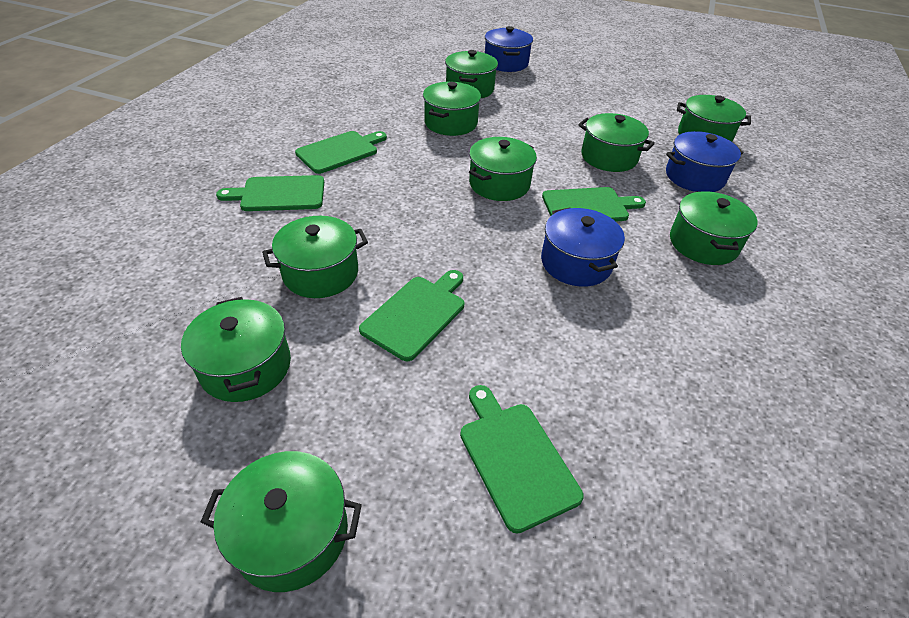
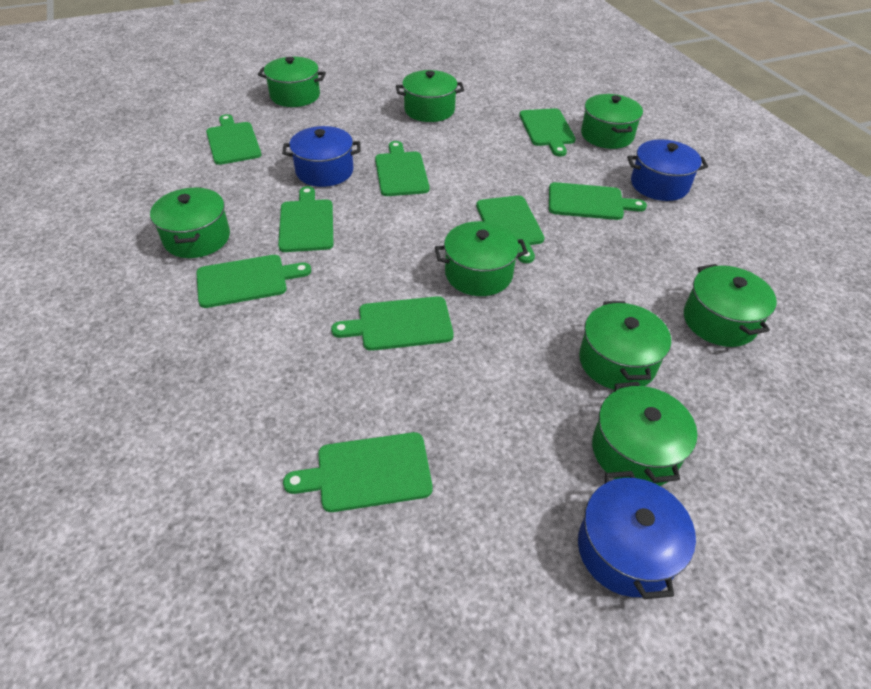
green cutting board: [216,175,324,211] [295,131,387,174] [359,270,464,361] [460,385,584,534] [542,187,646,222] = 5 -> [196,255,311,308] [206,114,261,165] [278,186,333,252] [283,432,433,512] [331,296,454,351] [375,141,430,196] [476,196,545,263] [520,108,576,156] [549,182,647,220] = 9
green pot: [181,297,291,402] [201,451,362,592] [262,216,368,298] [423,82,481,136] [445,50,498,98] [469,137,537,201] [578,113,655,172] [670,191,758,265] [677,95,751,142] = 9 -> [150,187,230,258] [258,57,326,107] [396,70,464,122] [435,221,528,296] [579,301,671,390] [581,94,643,149] [592,382,697,486] [684,264,777,347] = 8

